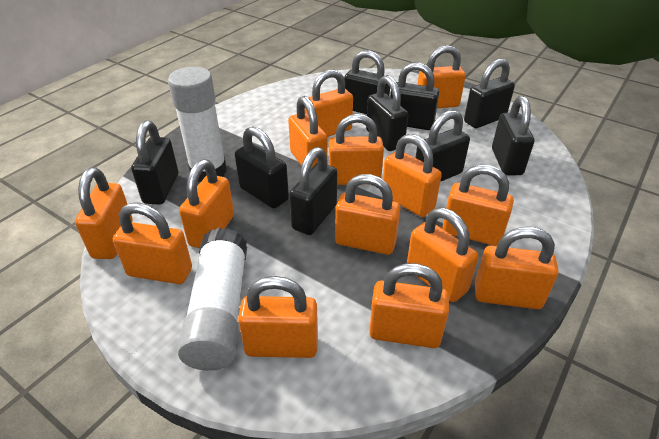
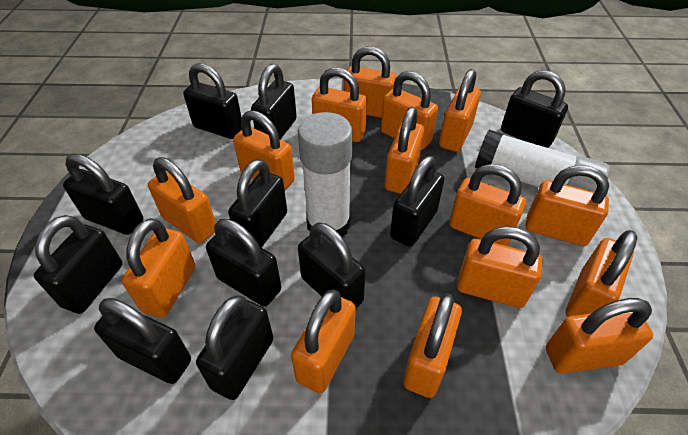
black padlock: [131,120,178,205] [235,126,289,208] [289,147,337,235] [344,50,390,114] [366,75,408,151] [390,62,439,130] [416,110,470,182] [464,59,515,128] [492,96,534,175] = 9 -> [34,215,122,314] [63,154,143,235] [94,298,191,384] [183,63,242,139] [196,296,273,400] [206,219,281,307] [228,159,287,248] [251,64,297,139] [298,222,366,309] [390,156,445,247] [501,70,568,148] = 11
orange padlock: [75,167,133,259] [113,203,192,284] [179,159,234,248] [238,276,318,358] [288,96,328,168] [305,70,353,137] [329,114,384,185] [335,174,400,255] [369,263,449,348] [383,134,442,217] [407,208,479,302] [418,45,466,108] [442,165,514,246] [475,227,558,309] = 14 -> [122,218,195,318] [148,157,216,243] [233,110,295,190] [291,290,356,394] [312,68,367,142] [344,46,397,118] [381,71,438,150] [385,107,424,194] [403,293,462,398] [439,69,481,152] [449,164,526,246] [457,226,543,308] [525,165,609,246] [546,298,653,373] [566,230,637,317] = 15

